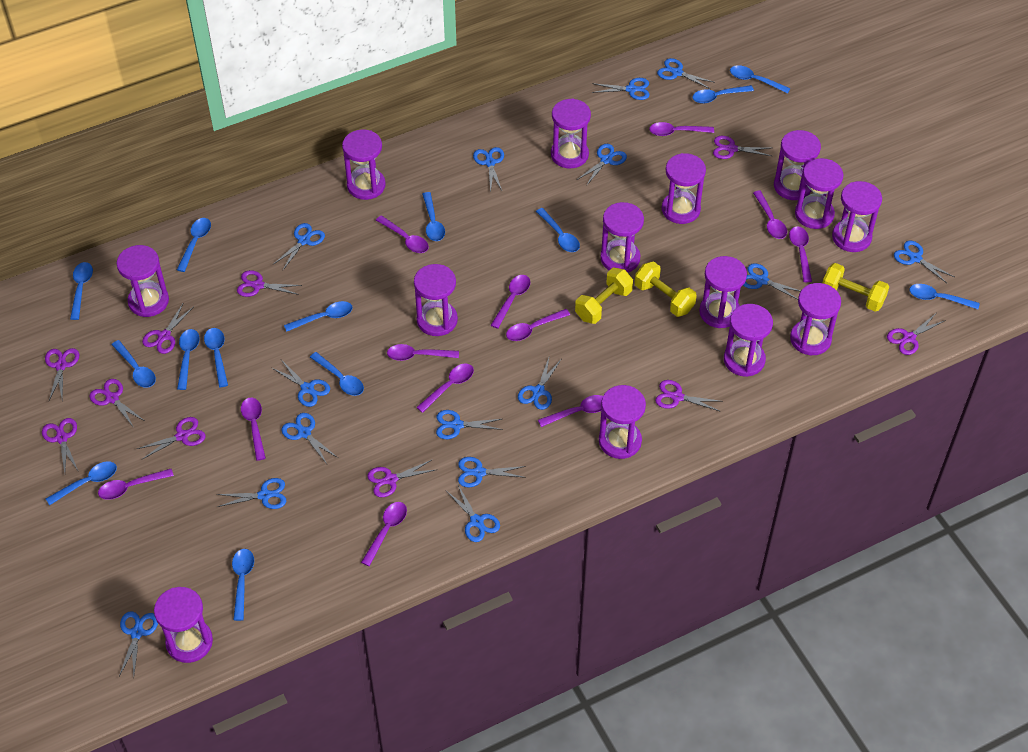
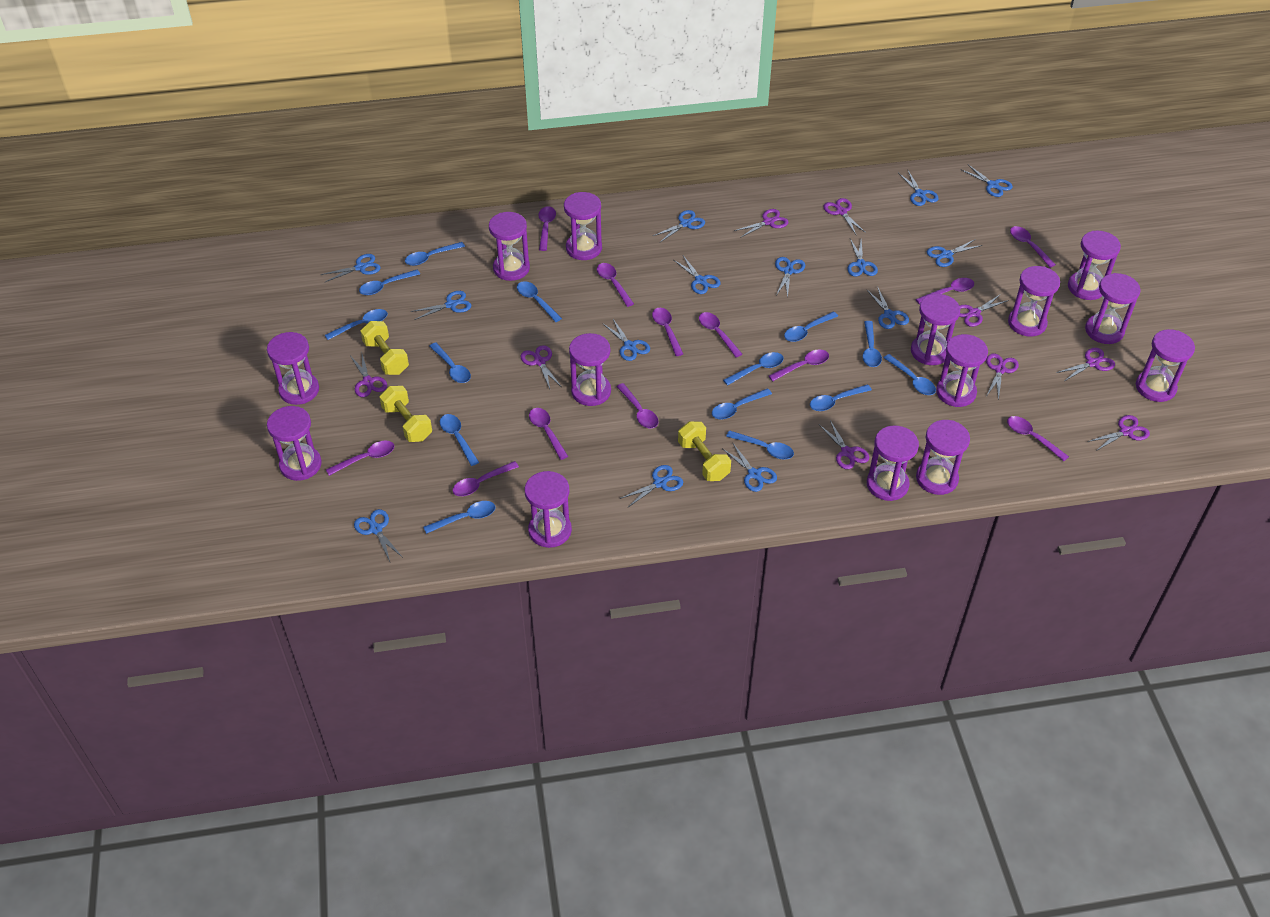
blue scissors: [119,611,158,676] [217,478,286,509] [272,360,330,407] [274,223,325,270] [281,413,338,464] [436,410,503,439] [447,483,500,542] [458,457,526,487] [473,147,504,193] [518,355,561,410] [577,144,627,186] [592,78,650,100] [657,58,713,89] [743,263,801,299] [894,241,954,284] = 15 -> [321,254,381,282] [354,509,402,562] [411,291,471,320] [602,319,650,361] [619,465,683,508] [653,210,705,242] [674,256,721,294] [723,442,777,492] [775,257,805,298] [847,239,878,277] [867,286,909,329] [898,171,939,206] [927,239,983,267] [960,164,1013,197] = 14
purple scissors: [42,418,79,473] [45,348,79,401] [90,379,145,428] [137,417,206,459] [142,302,193,354] [237,270,302,297] [367,459,435,497] [655,380,723,412] [713,136,771,159] [887,314,946,355] = 10 -> [351,354,387,397] [521,345,562,389] [734,209,789,238] [819,420,869,469] [823,198,866,234] [959,294,1009,327] [986,353,1019,401] [1056,348,1115,381] [1088,415,1150,451] = 9

